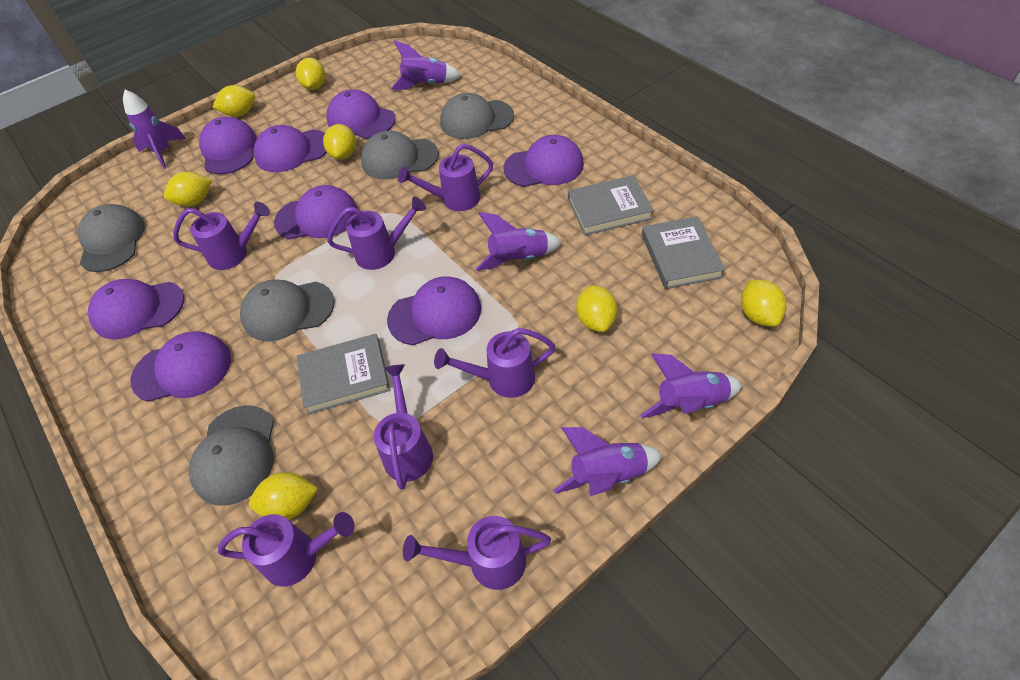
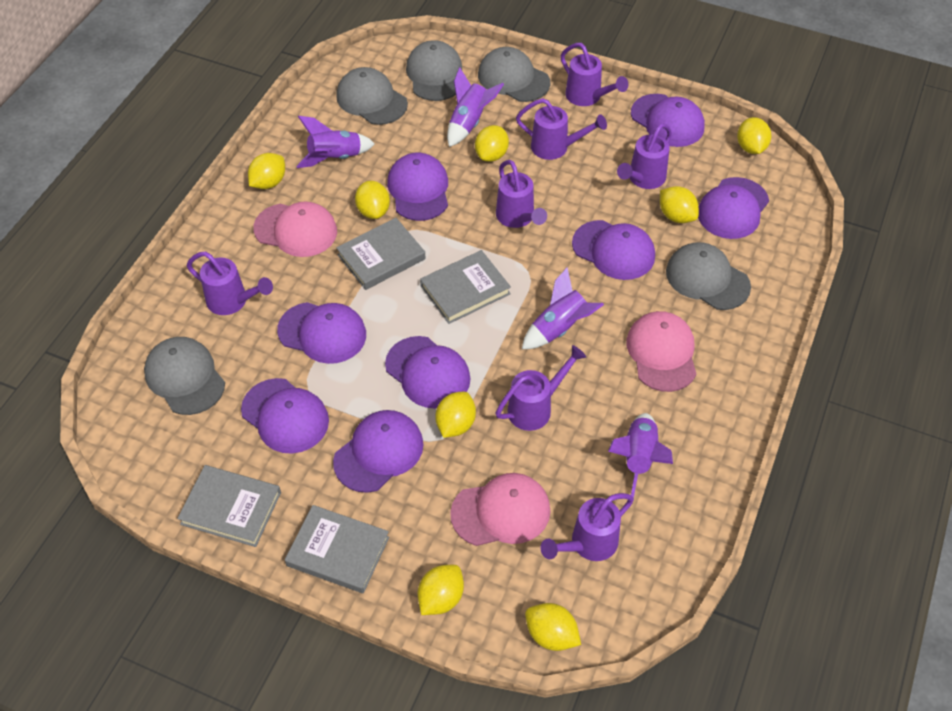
grey book: [297,334,390,415] [568,175,654,235] [642,216,725,289] = 3 -> [177,465,281,547] [285,505,389,593] [336,218,426,290] [420,250,511,324] = 4
pink cap: none = 0 -> [253,202,337,257] [450,473,551,546] [626,311,696,392] = 3
purple rocket: [123,90,186,169] [391,41,462,90] [476,212,563,271] [553,427,663,496] [640,353,743,418] = 5 -> [296,116,375,168] [447,67,504,147] [522,268,604,349] [608,413,673,498] = 4
yellow lemon: [164,172,212,206] [212,85,255,117] [249,472,318,520] [296,58,325,90] [323,124,356,160] [576,285,618,332] [741,280,786,326] = 7 -> [248,153,285,189] [355,181,390,219] [418,565,464,615] [435,392,476,438] [475,125,509,162] [525,603,581,651] [660,186,699,223] [737,117,771,154] = 8

